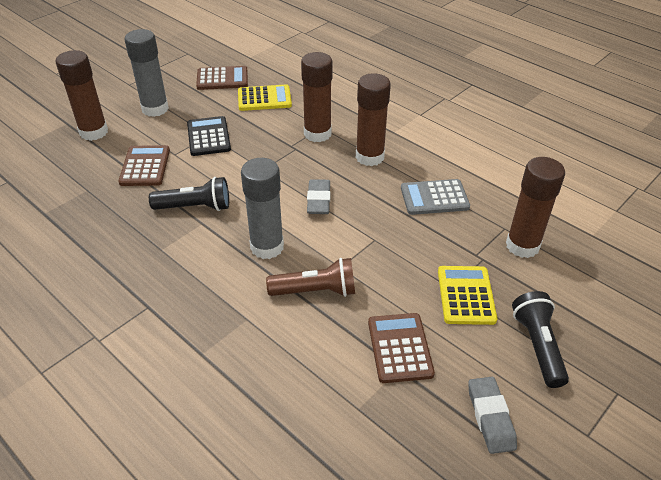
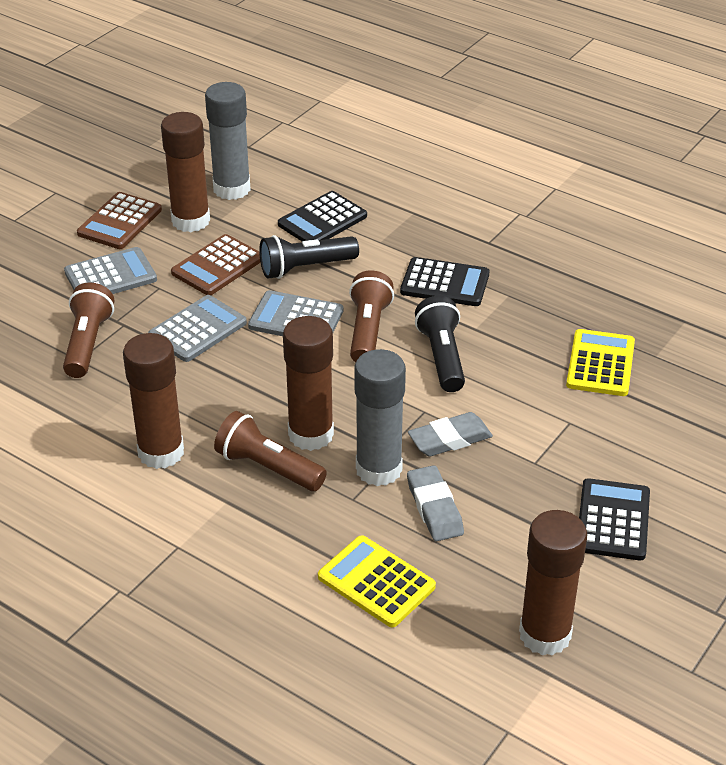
black calculator: [187,116,231,156] = 1 -> [278,191,367,242] [400,257,489,306] [579,478,650,560] = 3
brown calculator: [118,145,170,186] [196,66,248,90] [368,313,435,383] = 3 -> [77,192,162,249] [171,234,261,295] = 2
brown flashlight: [266,258,355,297] = 1 -> [63,282,114,378] [214,411,327,491] [349,270,394,362] = 3
grey calculator: [401,179,470,215] = 1 -> [64,247,157,294] [148,295,247,362] [248,290,344,336] = 3

